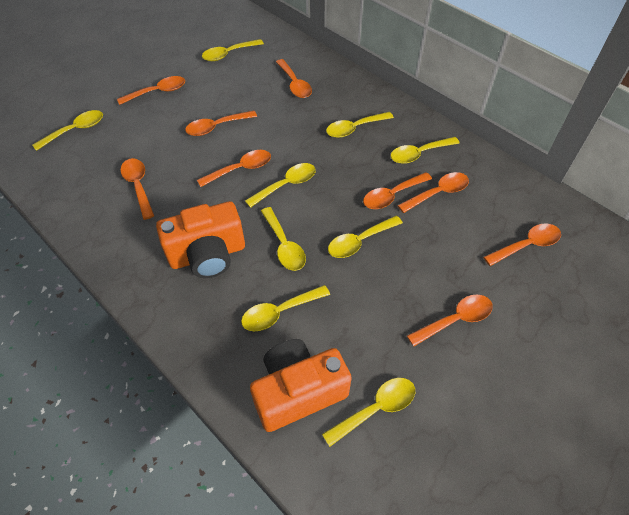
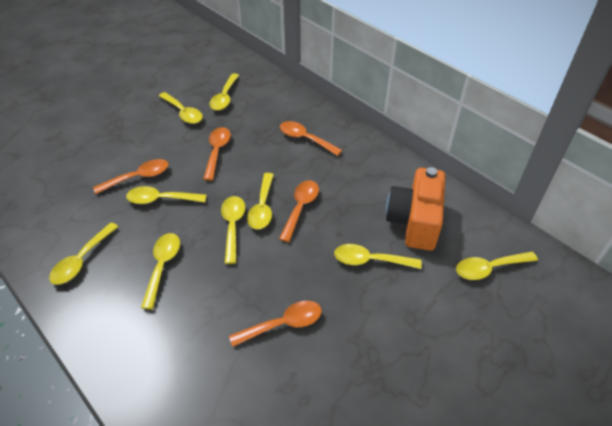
orange camera: [156,201,245,278] [250,339,352,432] = 2 -> [386,167,446,251] = 1
orange spoon: [117,76,185,105] [121,158,154,220] [185,111,257,136] [197,150,271,187] [276,59,312,98] [363,172,432,209] [397,172,469,213] [407,295,493,346] [483,223,561,266] = 9 -> [93,159,169,194] [203,127,231,181] [229,301,322,347] [279,180,319,242] [280,121,342,156] = 5

